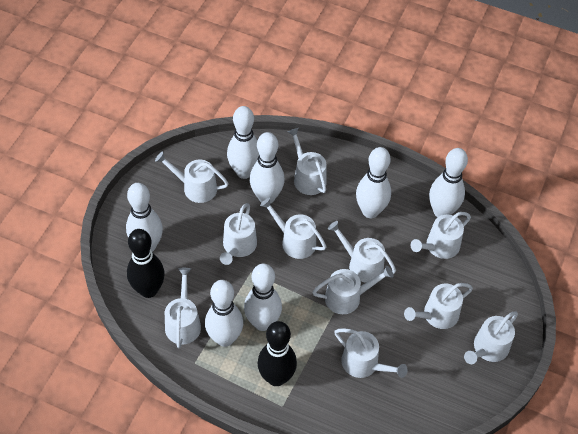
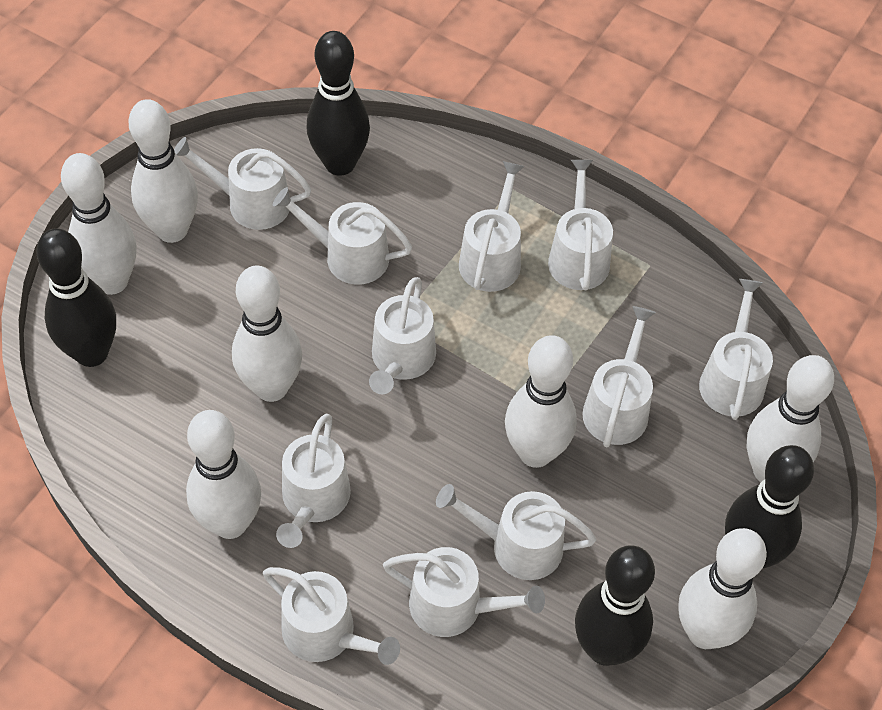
black bowling pin: [127,229,165,298] [258,321,297,386] = 2 -> [36,228,116,367] [307,31,370,176] [575,546,655,666] [725,445,814,569] = 4

